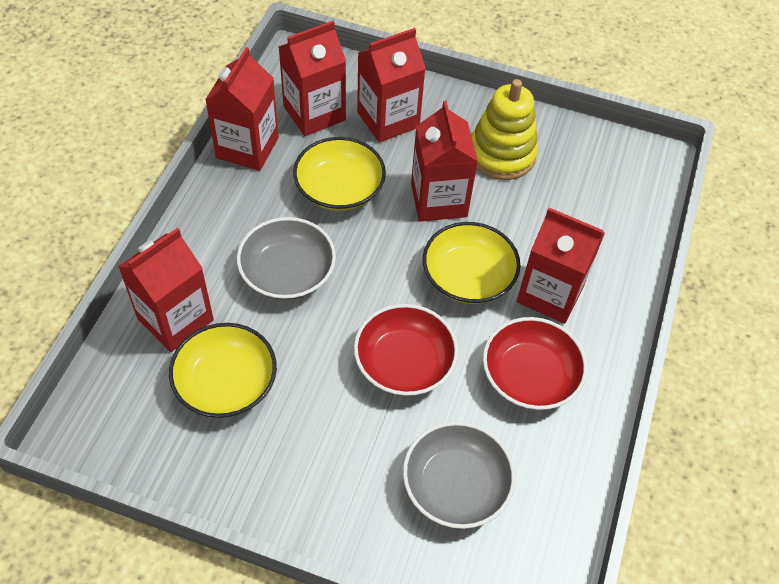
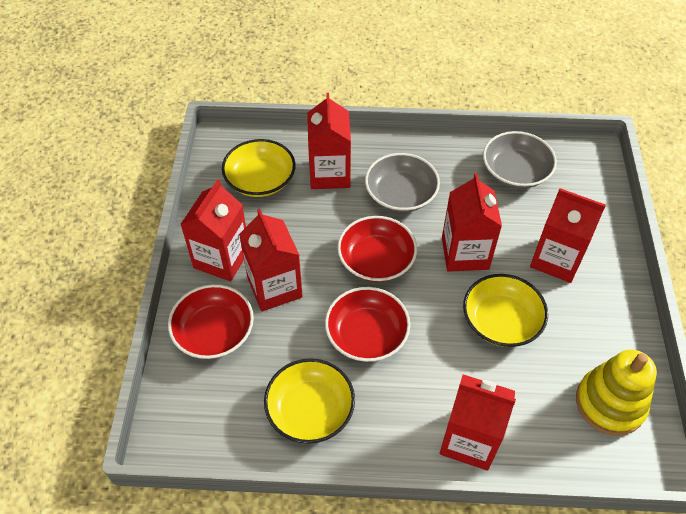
red bowl: [354,304,458,396] [483,317,587,410] = 2 -> [168,284,254,359] [325,287,410,362] [337,216,417,282] = 3

